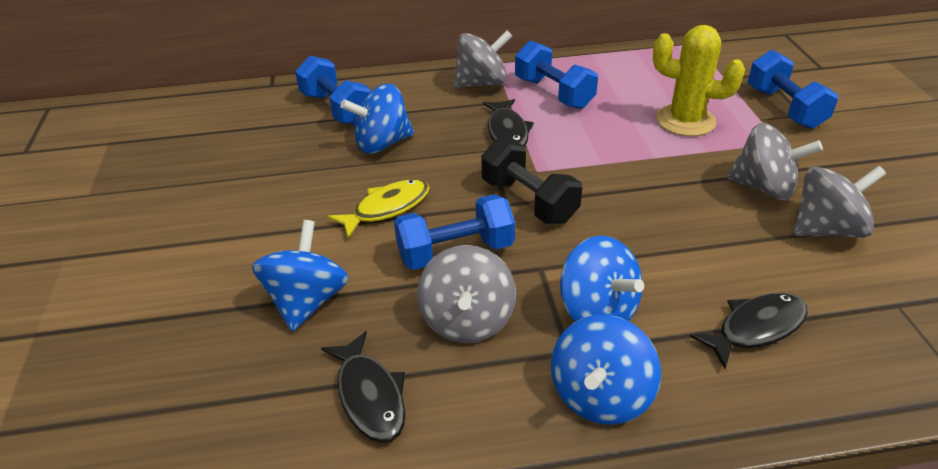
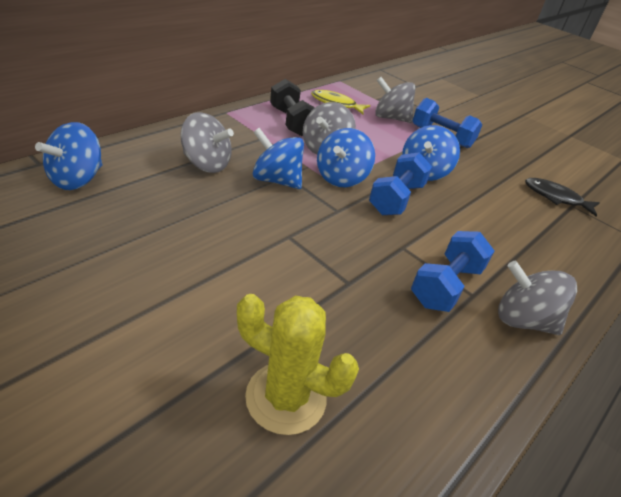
black fish: [321,331,405,443] [483,99,534,146] [690,293,808,369] = 3 -> [525,178,600,216] = 1
blue dumbbell: [295,56,371,125] [394,194,515,270] [515,41,598,109] [748,50,838,129] = 4 -> [369,152,432,215] [411,231,495,312] [413,98,482,148] = 3

